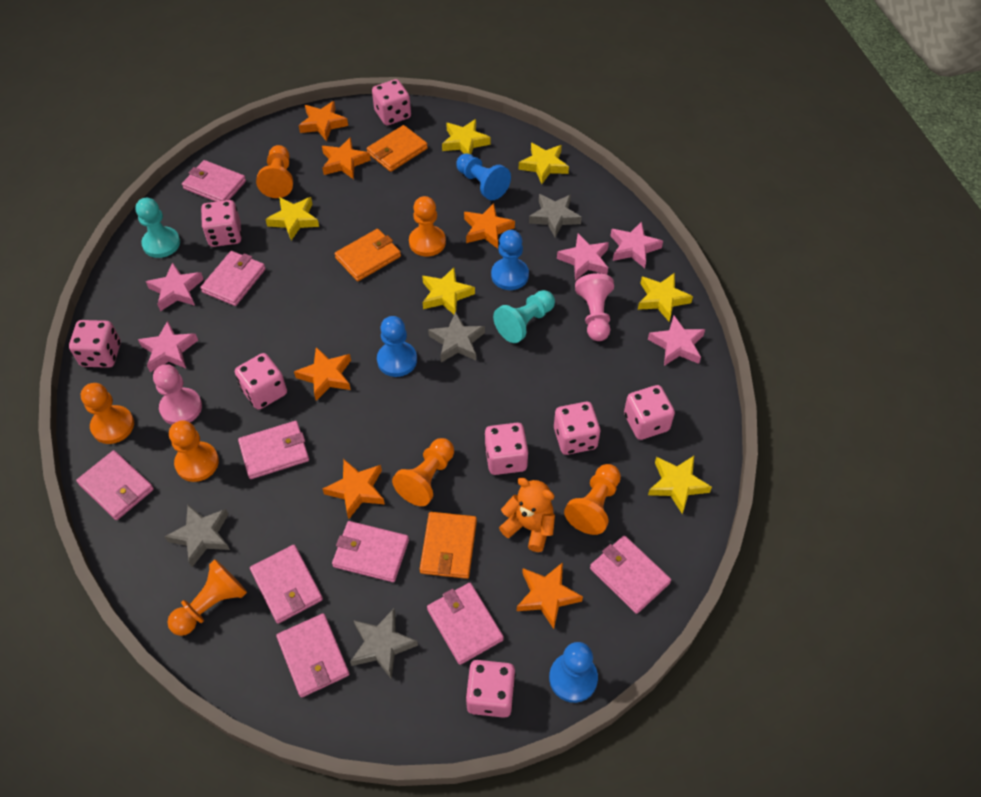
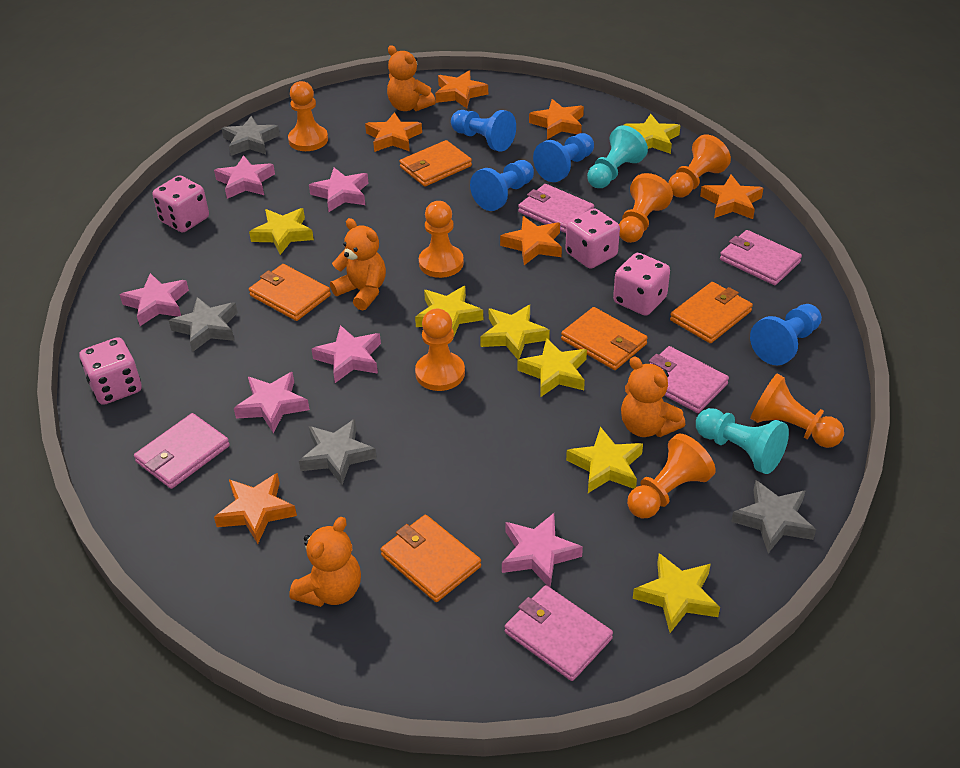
orange teddy bear: [499,478,555,552] = 1 -> [289,517,361,607] [330,218,386,311] [387,45,436,111] [621,356,685,437] = 4
orange wallet: [335,229,401,281] [367,125,428,172] [420,512,477,579] = 3 -> [249,264,331,321] [381,515,481,602] [399,140,472,187] [561,307,648,370] [670,282,753,343] = 5
pink dice: [69,320,121,368] [201,200,242,247] [235,353,287,410] [372,79,411,125] [466,660,516,718] [485,423,529,475] [554,402,600,455] [624,385,675,440] = 8 -> [80,337,142,405] [153,175,209,233] [565,208,620,269] [613,253,670,316] = 4
pink pawn: [153,364,202,425] [575,273,614,341] = 2 -> none = 0
pink star: [138,321,198,372] [146,262,204,311] [557,233,609,280] [610,221,663,268] [648,316,705,366] = 5 -> [120,273,189,326] [214,155,275,199] [234,372,310,433] [309,168,368,212] [311,325,381,383] [502,513,583,587] = 6
pink wallet: [76,450,154,520] [182,160,246,202] [200,251,266,306] [238,421,309,479] [250,545,323,624] [276,613,350,698] [332,521,409,582] [427,583,504,665] [590,535,671,614] = 9 -> [134,413,230,489] [505,585,613,681] [518,184,594,233] [649,346,729,413] [720,230,802,285] = 5
yellow star: [265,197,319,240] [422,267,475,314] [442,119,491,154] [519,143,569,184] [638,273,693,322] [648,456,712,514] = 6 -> [249,208,314,255] [415,286,483,336] [480,305,550,360] [518,338,587,397] [566,427,643,493] [624,114,681,154] [633,553,720,633] = 7

